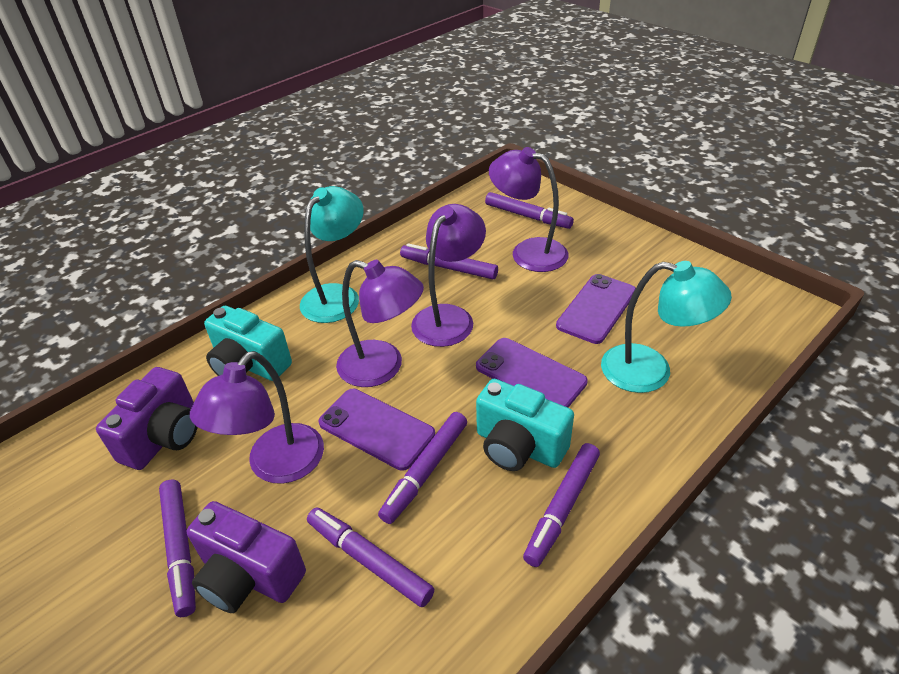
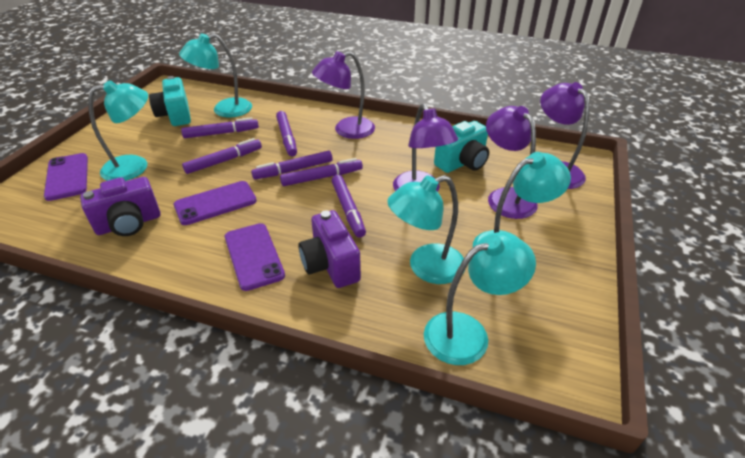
turquoise lamp: [300,186,364,323] [601,261,732,393] = 2 -> [88,80,148,181] [179,33,252,117] [387,175,464,284] [424,232,536,365] [473,152,571,247] = 5

